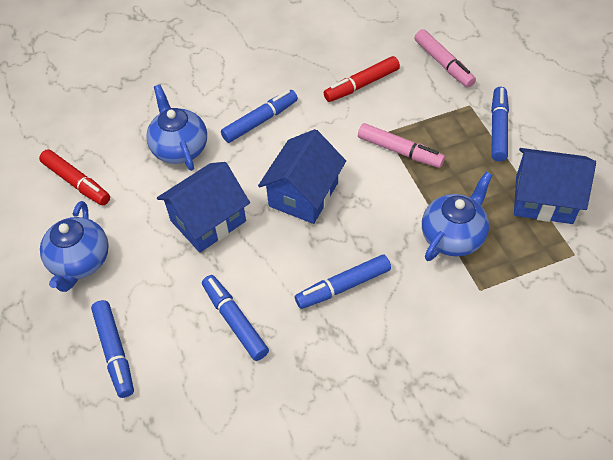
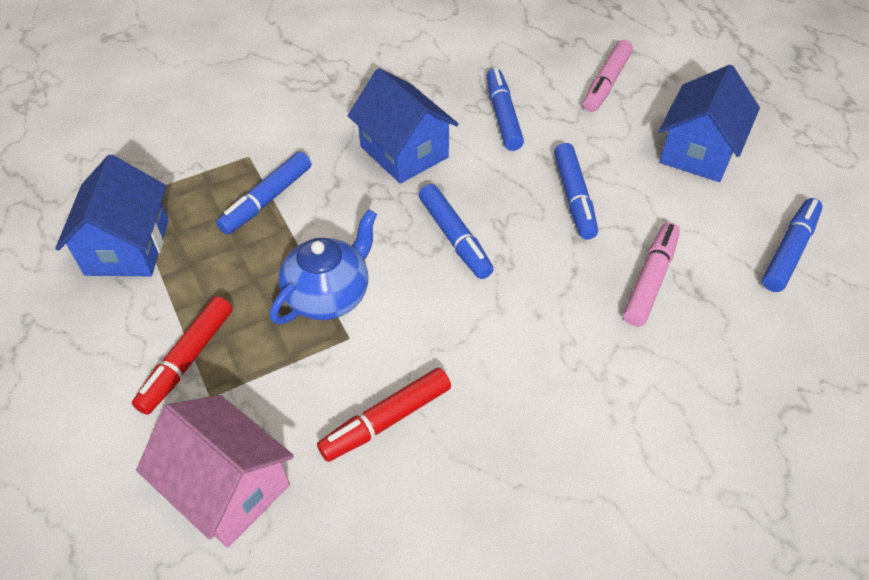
blue teapot: [40,201,109,292] [146,84,207,171] [422,172,492,261] = 3 -> [270,209,377,324] = 1
pink house: none = 0 -> [136,395,294,547] = 1

